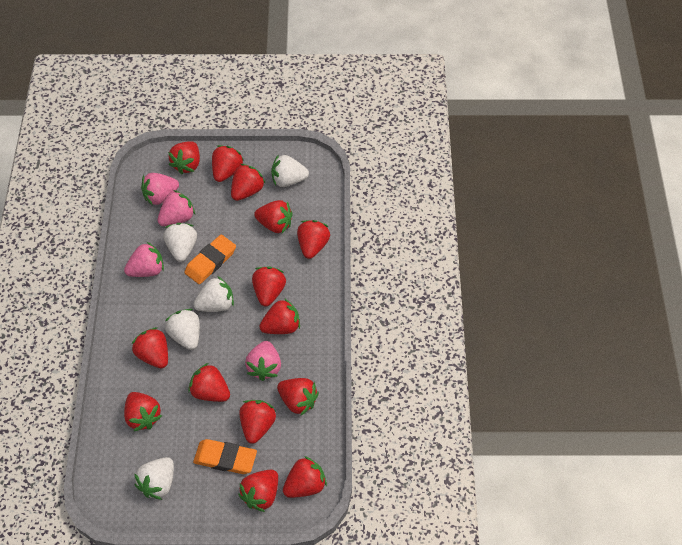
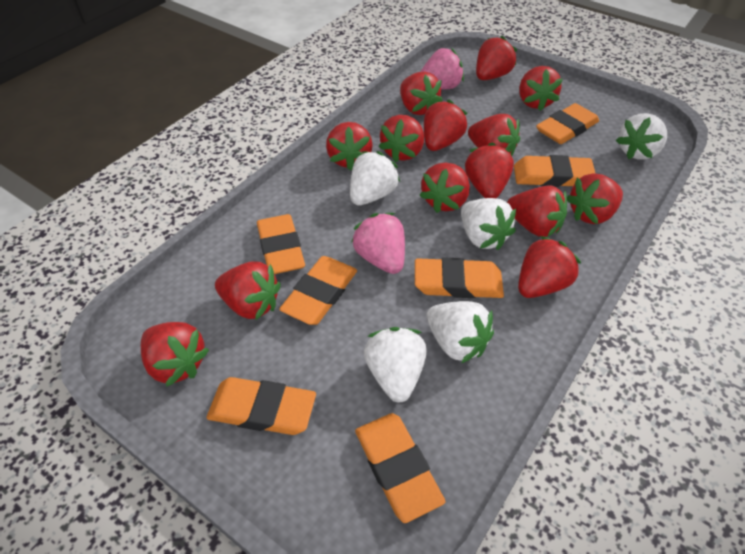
orange eraser: [184,235,236,284] [193,439,257,474] = 2 -> [207,377,316,435] [257,214,305,274] [279,256,357,325] [355,413,446,523] [415,257,504,298] [514,155,595,187] [536,103,599,144] = 7
pink strawberry: [124,242,164,277] [141,173,179,205] [157,190,195,226] [245,341,281,381] = 4 -> [351,213,405,274] [420,48,464,89] = 2

